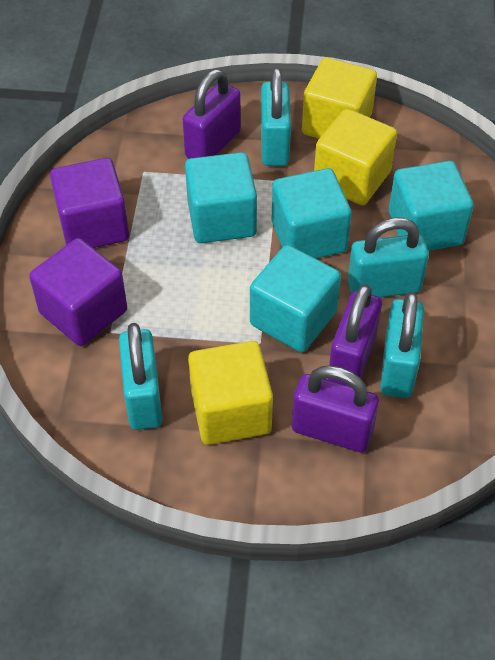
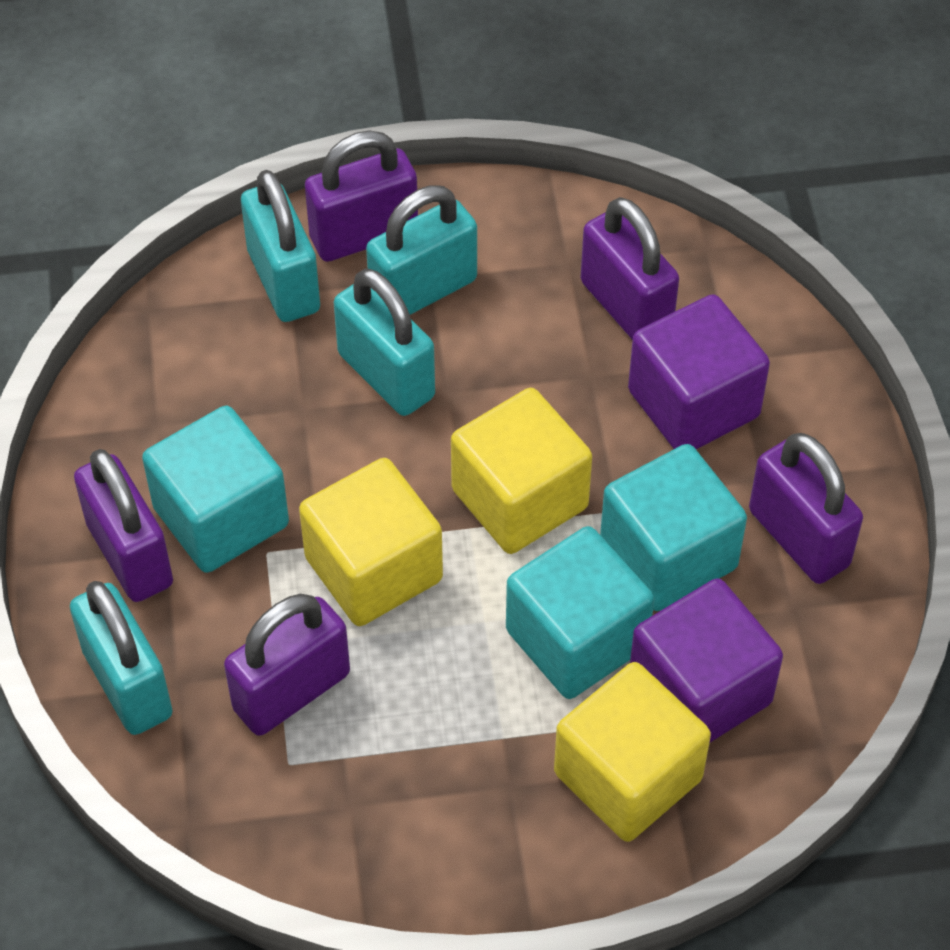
purple padlock: [183,69,241,159] [292,365,379,452] [328,284,382,386] = 3 -> [74,449,173,602] [224,594,350,736] [305,130,418,262] [580,197,679,340] [749,433,863,584] = 5
turquoise cube: [185,152,257,243] [250,245,341,352] [272,168,352,259] [389,161,474,251] = 4 -> [142,406,289,573] [506,526,654,699] [600,444,747,611] = 3

